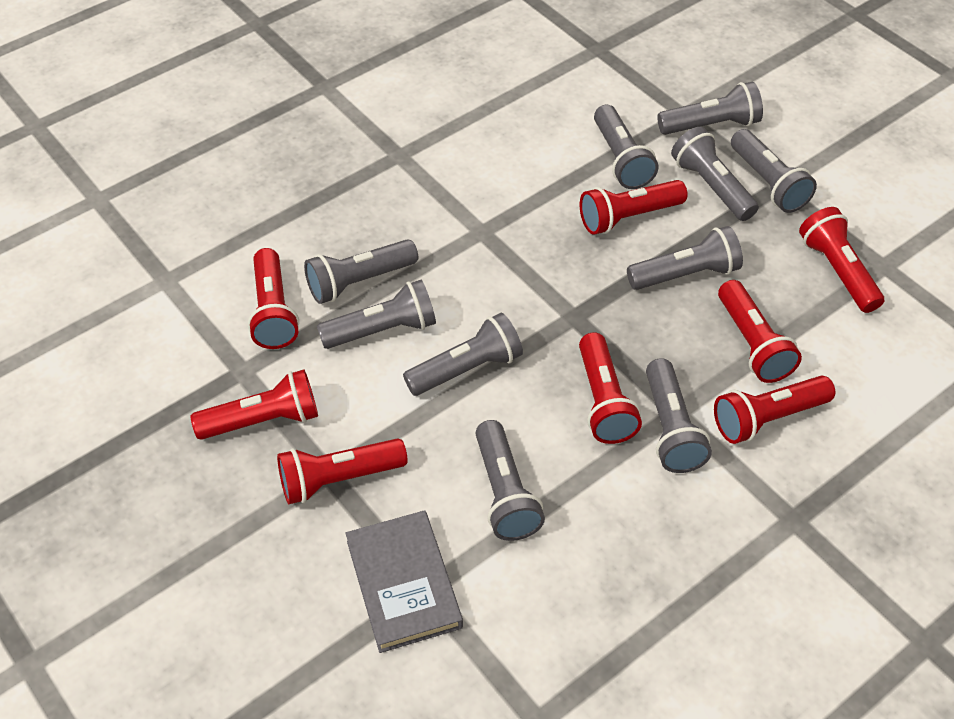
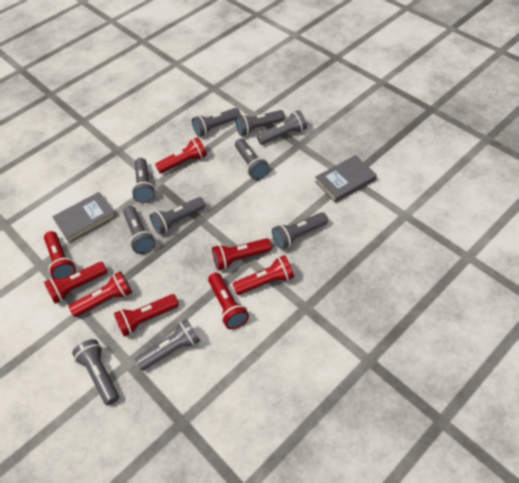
grey book: [345,510,463,653] = 1 -> [52,192,116,243] [315,155,377,203] = 2

